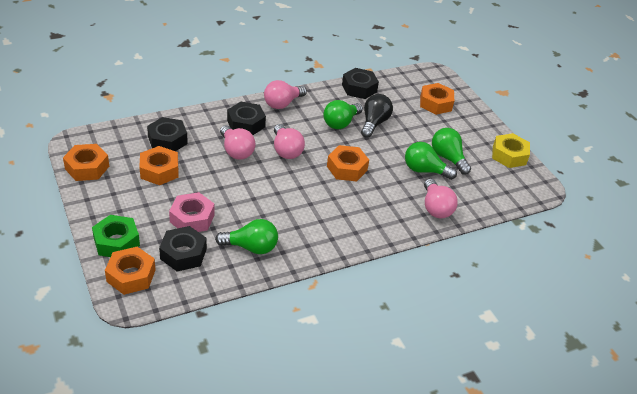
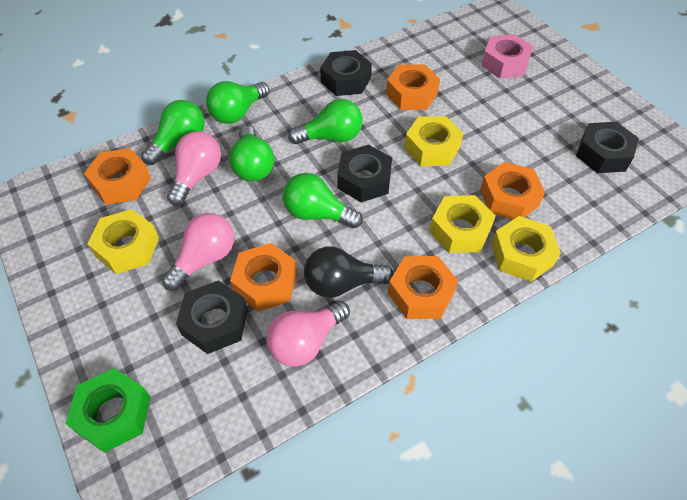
green light bulb: [215,219,278,254] [323,100,363,129] [405,142,457,180] [432,128,471,175] = 4 -> [141,100,205,165] [206,81,269,124] [229,126,274,182] [283,173,363,228] [288,99,363,144] = 5
pink light bulb: [220,125,255,160] [264,80,307,109] [274,124,305,159] [424,179,458,218] = 4 -> [162,213,234,291] [167,131,221,206] [267,301,350,367] = 3
yellow nut: [492,133,530,168] = 1 -> [87,209,159,274] [404,116,463,166] [430,195,496,253] [491,216,561,282] = 4

